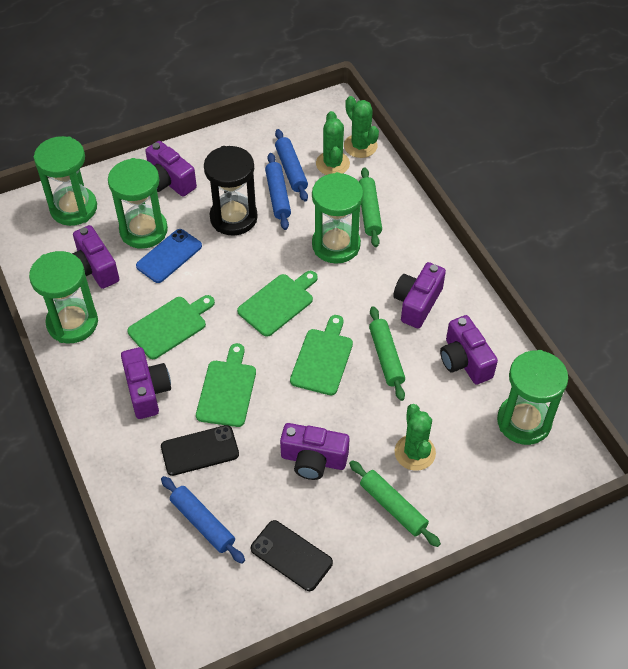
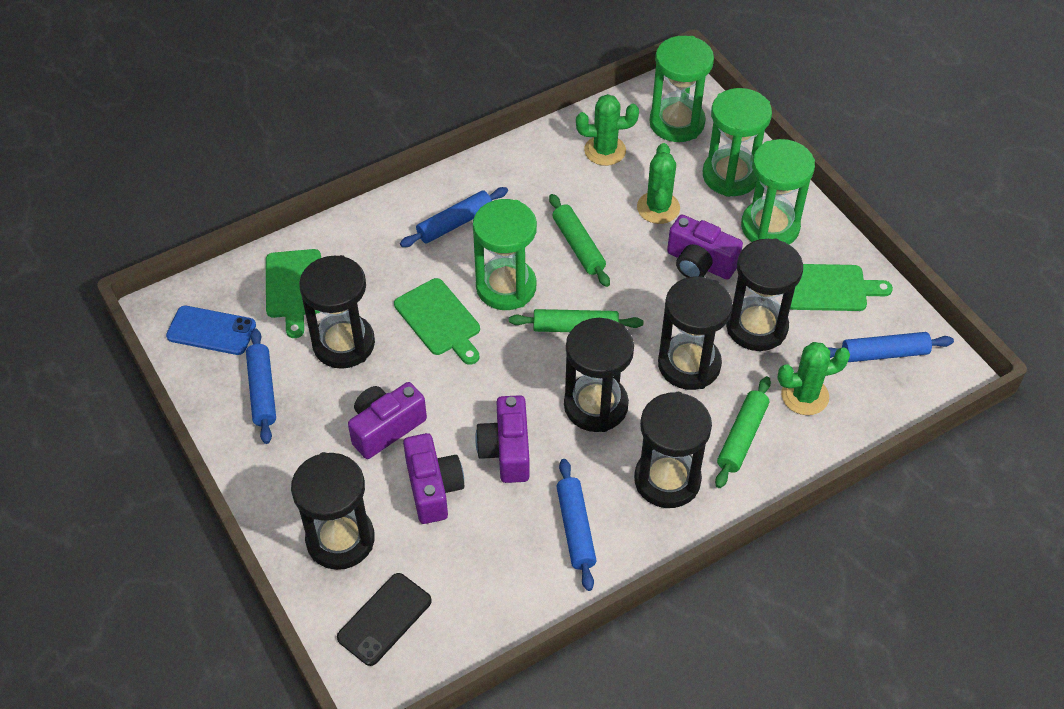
black hourglass: [204,146,258,236] = 1 -> [291,452,375,570] [299,255,375,369] [564,318,634,432] [634,392,712,508] [658,277,733,390] [726,238,803,351] = 6
black phone: [161,425,239,476] [251,520,333,591] = 2 -> [337,573,432,666] = 1
blue rolling pin: [161,476,245,564] [265,153,291,230] [275,129,308,201] = 3 -> [246,328,276,444] [400,187,508,247] [556,459,597,591] [827,332,954,362] = 4
green cutting board: [127,295,215,359] [196,343,256,427] [237,271,318,337] [290,315,353,395] = 4 -> [266,249,321,338] [394,278,480,365] [790,264,893,311] = 3
green hourglass: [29,251,98,343] [34,136,97,226] [108,158,168,249] [312,172,363,264] [497,350,568,445] = 5 -> [473,199,537,310] [649,36,714,142] [703,88,772,197] [741,139,815,245] = 4
purple camera: [72,225,119,289] [121,347,171,419] [145,141,197,197] [280,423,349,480] [393,262,446,328] [440,315,498,385] = 6 -> [348,382,427,459] [403,433,464,524] [475,395,530,483] [667,215,743,280] = 4

